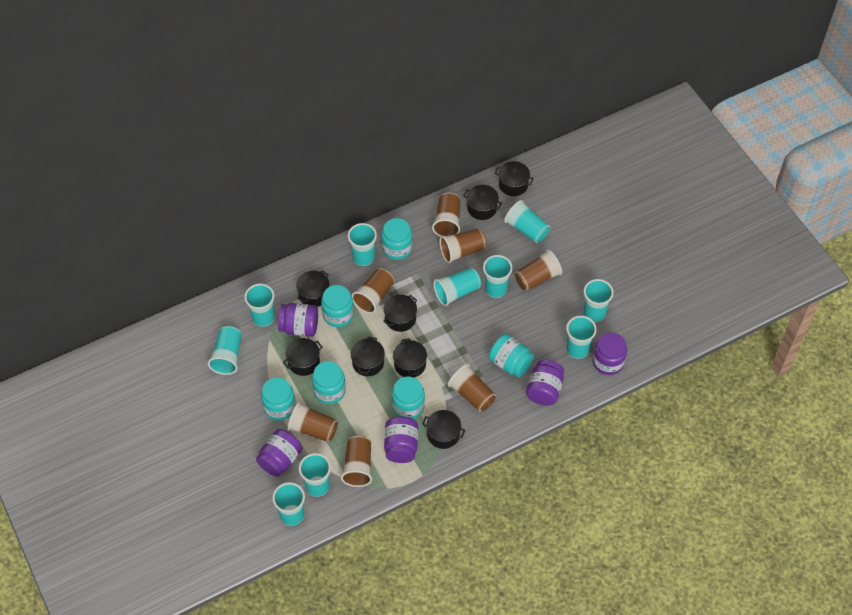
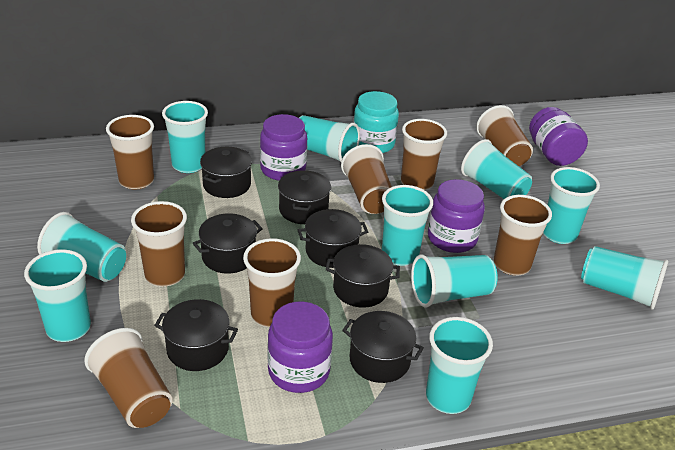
black pot: [283,338,322,376] [296,270,329,307] [350,337,385,376] [383,295,417,332] [393,338,427,377] [422,410,465,449] [463,185,502,220] [495,161,534,196] = 8 -> [154,299,238,371] [193,213,263,274] [200,147,252,198] [278,170,331,224] [298,209,368,268] [326,244,400,308] [342,311,424,383] = 7
brown cup: [288,402,338,442] [341,435,372,487] [352,268,394,314] [432,192,461,237] [439,229,486,263] [448,364,496,411] [515,250,562,291] = 7 -> [84,328,173,428] [106,115,154,190] [131,201,187,287] [243,238,301,327] [341,144,392,214] [401,119,447,190] [476,105,533,166] [494,195,552,276] = 8
purple jar: [256,429,302,477] [278,303,318,337] [384,417,418,463] [526,360,564,406] [593,332,627,375] = 5 -> [260,114,307,181] [267,302,333,393] [428,179,485,253] [529,107,588,166] = 4
turquoise jar: [261,377,296,421] [312,361,346,404] [321,285,354,327] [382,218,413,260] [392,377,425,419] [488,334,534,377] = 6 -> [353,91,399,153] = 1

